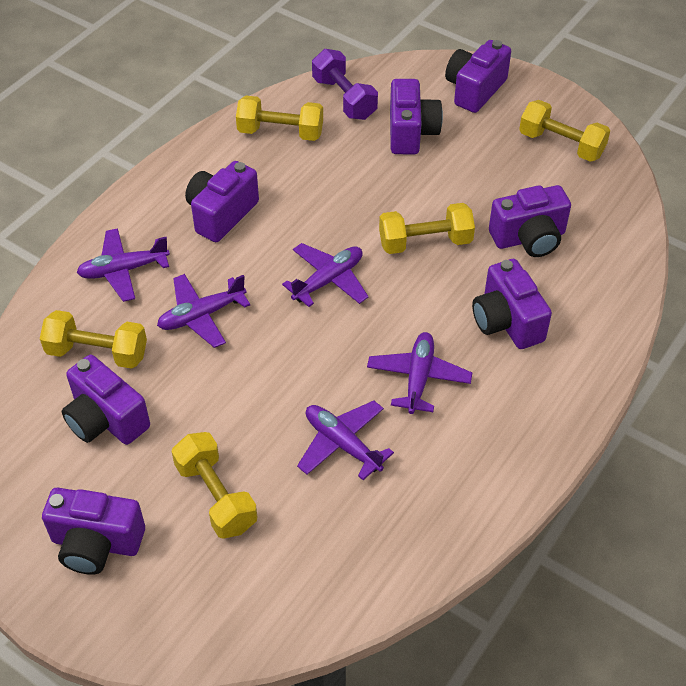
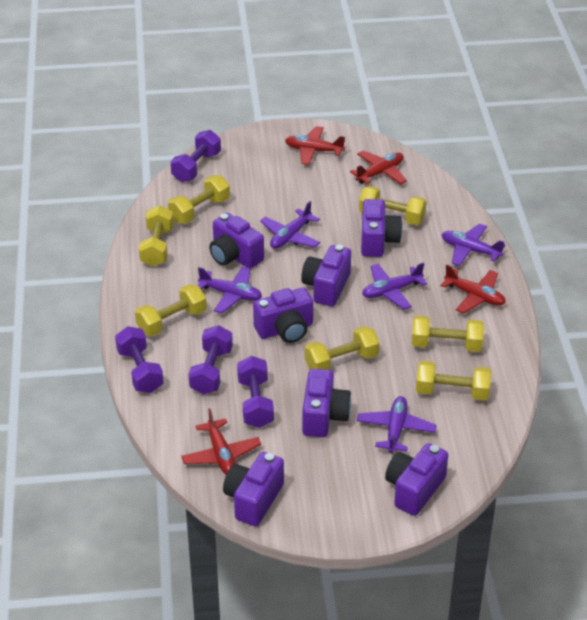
purple dumbbell: [312,49,378,120] = 1 -> [115,326,164,393] [170,130,221,182] [188,325,233,394] [237,356,274,428] = 4
red plane: none = 0 -> [181,408,261,474] [285,126,345,165] [350,150,407,184] [441,265,506,314] = 4
yellow dumbbell: [40,310,147,369] [172,432,257,539] [236,96,323,141] [379,203,475,254] [519,100,610,162] = 5 -> [135,284,207,336] [139,205,174,267] [168,175,230,224] [305,326,379,370] [359,186,427,225] [412,315,484,352] [416,361,491,401] = 7

